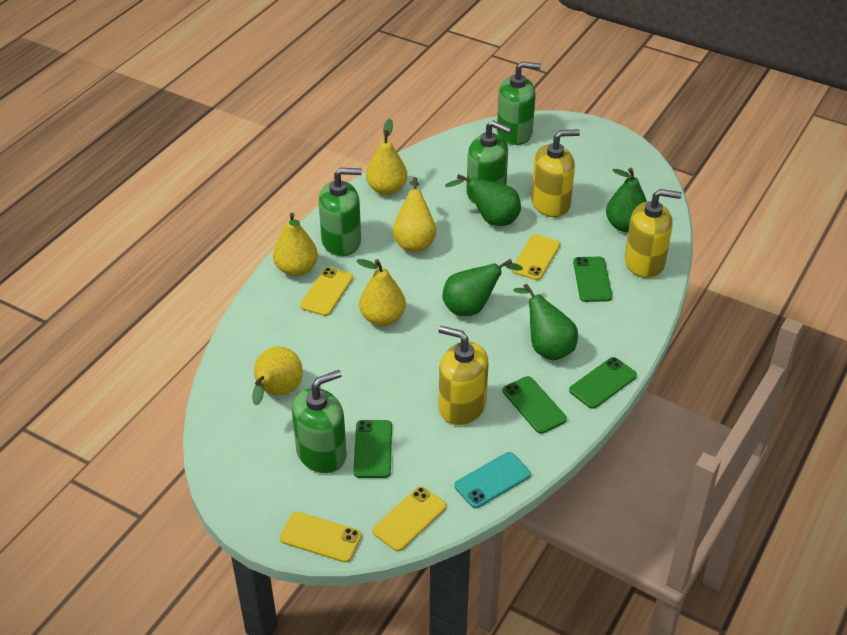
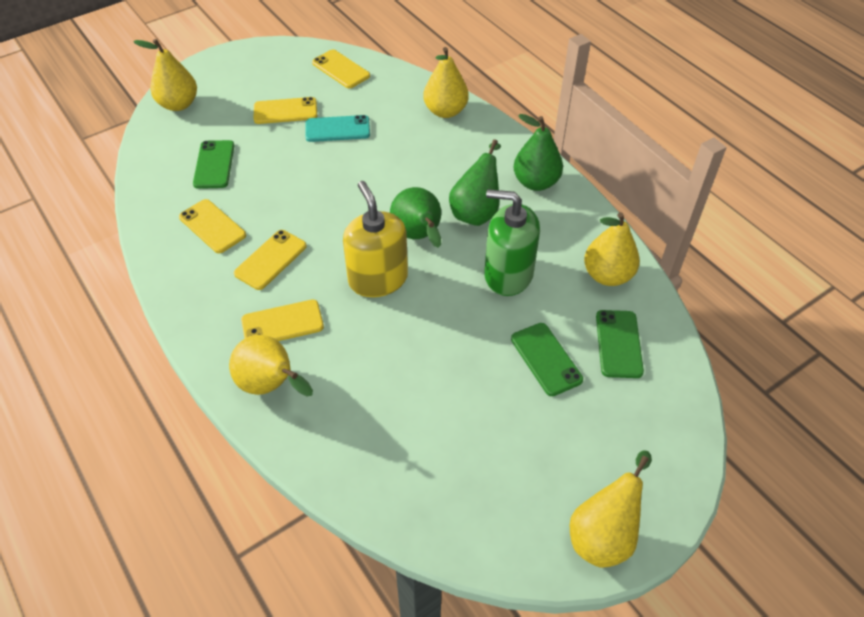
green pear: [443,259,523,316] [445,174,521,226] [513,284,578,361] [606,168,647,232] = 4 -> [390,187,441,248] [449,139,501,226] [514,114,563,191] = 3
green phone: [353,420,392,478] [503,376,567,434] [569,357,637,409] [573,257,612,302] = 4 -> [193,140,234,189] [511,323,583,396] [596,310,644,378] = 3
green soap dispenser: [292,370,347,473] [319,168,362,256] [467,121,512,203] [497,61,541,145] = 4 -> [484,189,540,296] = 1
yellow phone: [280,512,362,563] [300,267,353,316] [372,486,446,551] [511,234,560,280] = 4 -> [179,199,246,253] [234,230,307,290] [241,300,324,341] [254,97,317,124] [312,49,370,88] = 5
yellow soap dispenser: [438,326,488,425] [531,129,580,217] [625,189,682,278] = 3 -> [343,181,408,297] = 1

